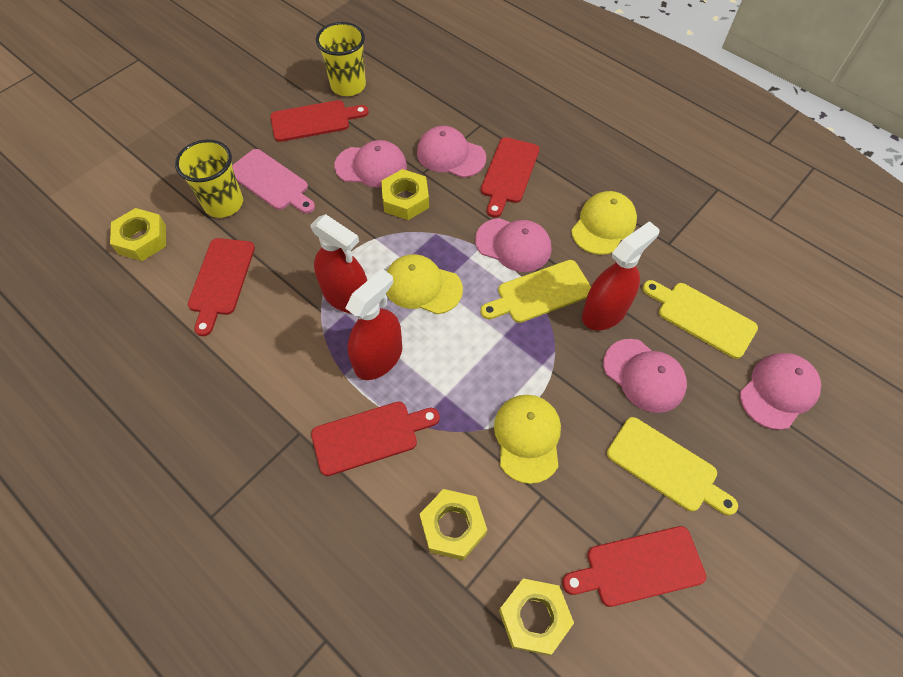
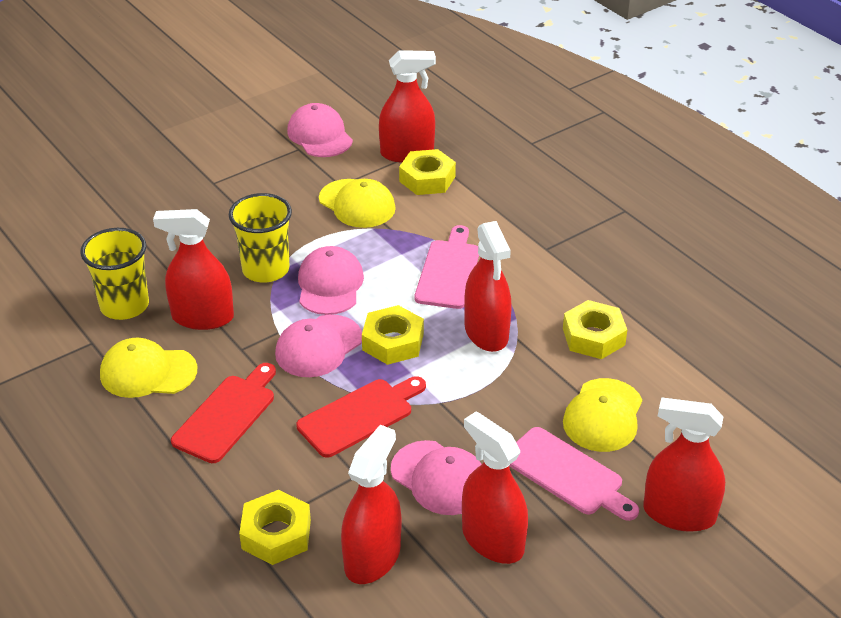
pink cap: [334,140,407,188] [417,126,486,178] [475,218,551,272] [603,339,687,413] [740,353,821,430] = 5 -> [275,315,362,377] [287,103,353,157] [298,246,364,315] [391,440,482,515] = 4
pink cutting board: [232,149,315,213] = 1 -> [415,225,479,309] [509,427,639,521] = 2
red cutting board: [188,238,255,336] [270,100,368,142] [311,402,440,476] [481,137,539,218] [562,526,706,607] = 5 -> [171,363,276,463] [296,376,426,458] = 2
red spray bottle: [310,214,367,313] [345,269,402,380] [582,221,660,331] = 3 -> [153,209,234,330] [341,425,401,584] [379,50,436,162] [462,412,528,564] [464,221,512,352] [643,397,725,532] = 6
yellow cutting board: [480,260,591,323] [607,417,738,515] [642,280,758,359] = 3 -> none = 0

